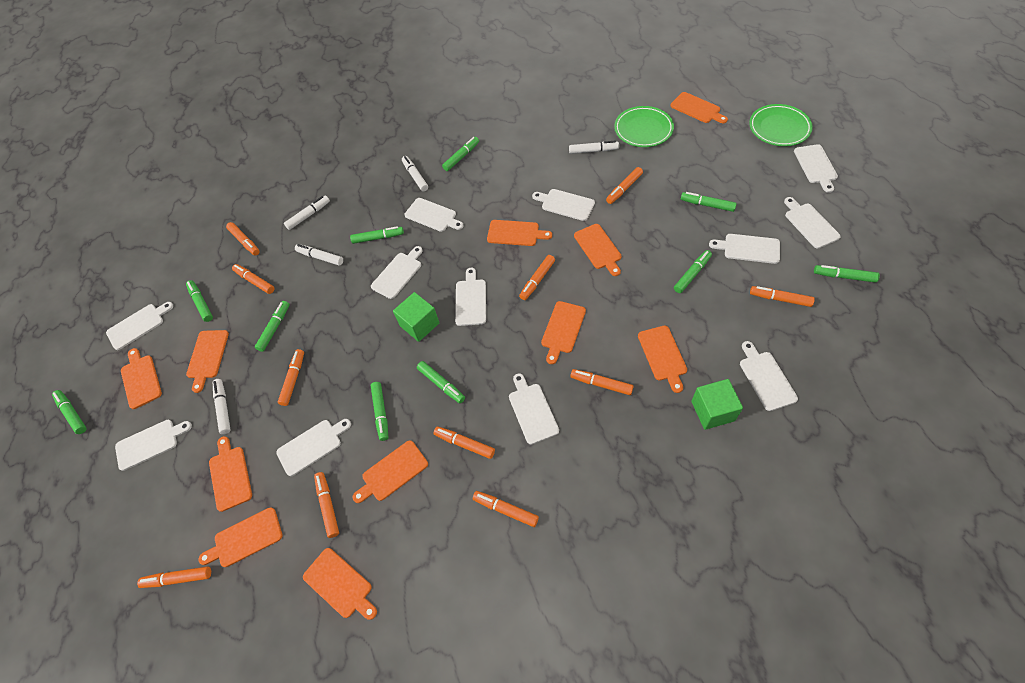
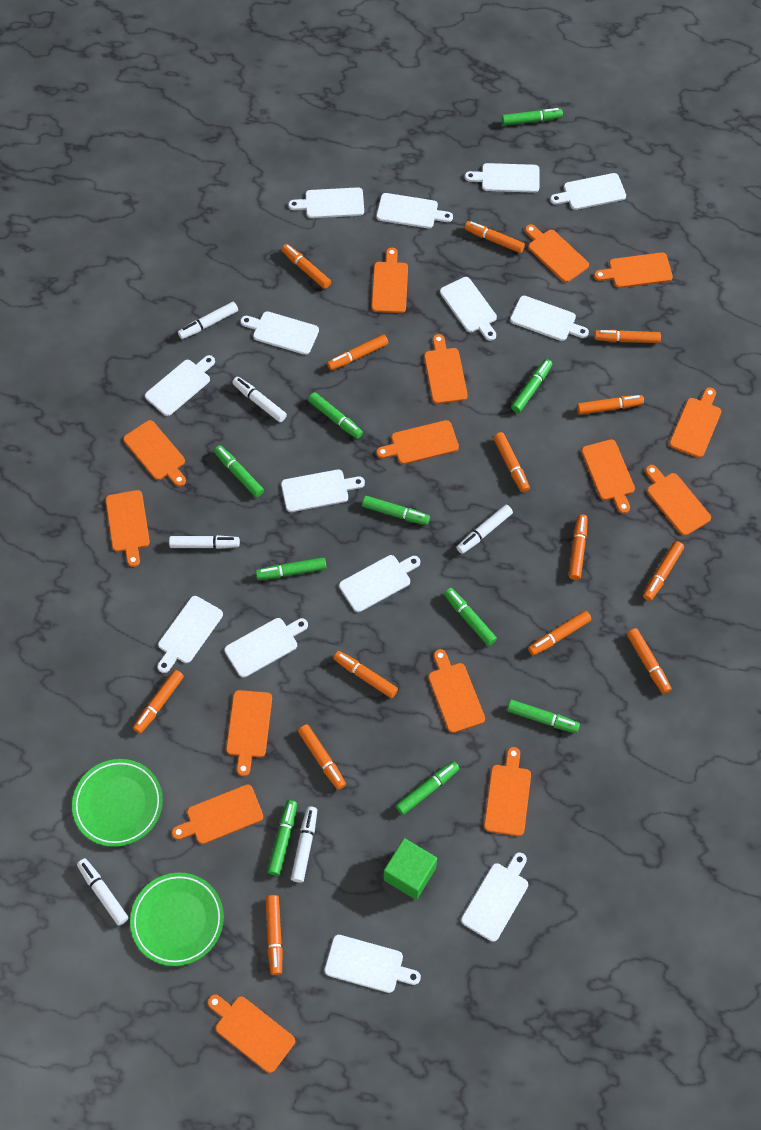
green cube: [393,292,439,342] [691,379,743,430] = 2 -> [384,838,437,900] = 1
orange cutting board: [121,348,162,409] [186,330,229,393] [198,507,283,567] [209,436,252,512] [303,548,377,620] [353,440,428,503] [487,220,552,246] [541,301,586,364] [574,224,622,276] [638,326,687,393] [670,92,728,123] = 11 -> [106,490,150,567] [123,420,186,487] [172,784,263,844] [207,995,295,1073] [226,690,272,776] [371,248,408,313] [376,420,459,464] [424,334,468,404] [428,649,485,733] [484,747,531,836] [525,224,589,282] [581,439,635,514] [594,252,673,288] [645,465,711,536] [669,387,721,458] = 15
orange marker: [137,566,211,588] [226,222,260,256] [232,264,275,294] [278,349,304,406] [314,472,339,538] [434,426,495,459] [473,491,539,527] [519,255,555,300] [571,369,634,395] [606,167,643,204] [750,286,815,307] = 11 -> [133,670,184,734] [266,895,283,975] [282,244,331,289] [298,724,346,790] [327,334,388,370] [333,651,398,698] [464,221,525,253] [493,432,530,493] [528,611,591,656] [569,514,588,580] [577,395,644,415] [594,330,661,343] [627,628,671,694] [643,541,684,601] = 14
white cutting board: [106,302,173,350] [115,420,192,471] [276,419,351,476] [371,246,423,299] [404,198,463,232] [455,268,486,326] [509,373,559,444] [532,189,595,221] [709,234,780,264] [740,341,798,411] [784,197,841,248] [794,144,838,193] = 12 -> [145,355,215,416] [157,596,223,673] [224,618,308,678] [240,311,319,355] [281,470,365,512] [288,187,364,218] [324,935,421,993] [339,555,420,612] [376,193,453,228] [440,277,497,341] [461,853,528,942] [465,163,539,193] [510,296,589,341] [550,173,626,210] = 14
white marker: [213,379,231,434] [284,196,330,230] [295,244,343,266] [402,156,428,191] [569,141,619,154] = 5 -> [77,858,129,926] [169,535,240,549] [178,302,238,339] [232,377,287,422] [291,806,317,883] [456,504,513,554] = 6

